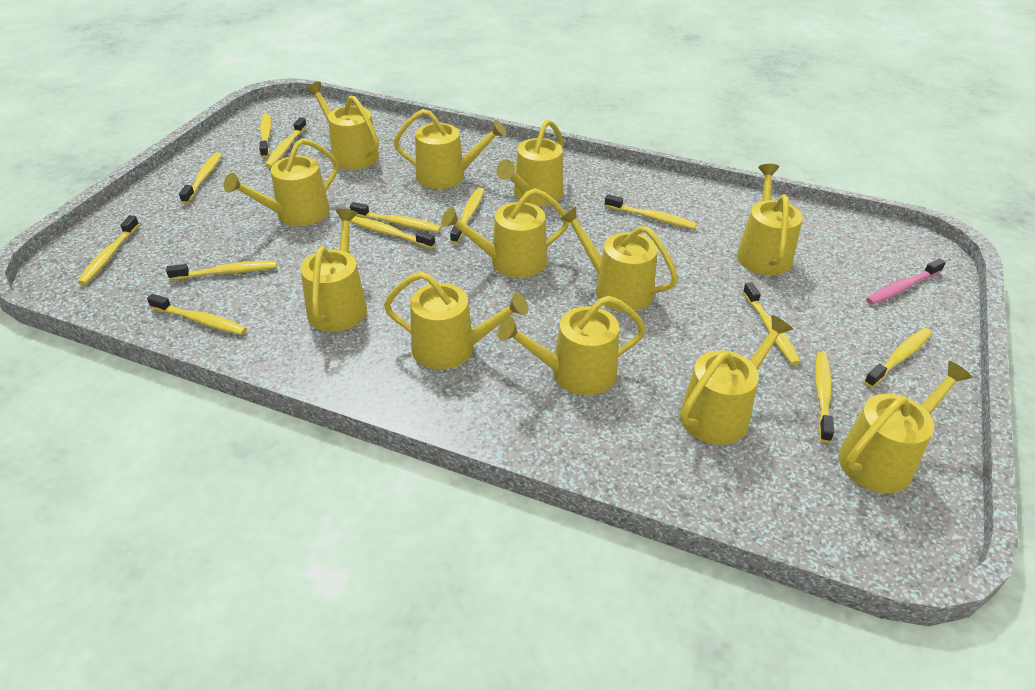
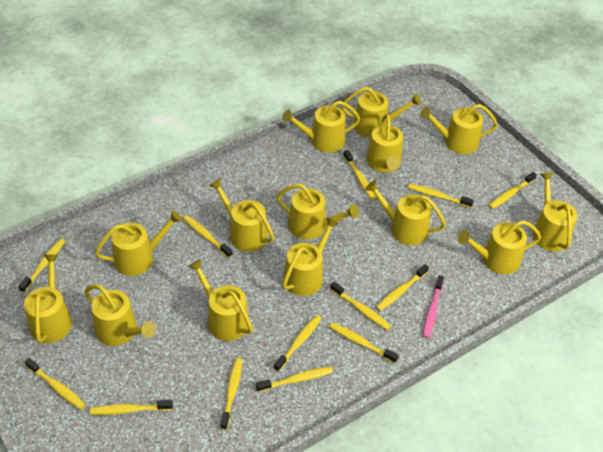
yellow watering can: [224,138,339,226] [300,209,367,332] [306,82,379,170] [384,272,528,370] [393,109,506,189] [441,188,569,278] [497,120,563,206] [498,296,646,395] [560,206,678,312] [680,315,793,445] [737,164,803,275] [838,361,973,493] = 12 -> [24,254,72,343] [85,284,156,346] [95,210,182,276] [188,259,253,341] [209,178,274,252] [276,184,359,239] [282,101,360,152] [282,217,340,296] [341,87,421,138] [365,180,446,245] [366,114,403,172] [420,104,498,154] [458,220,541,274] [532,173,577,251] = 14

